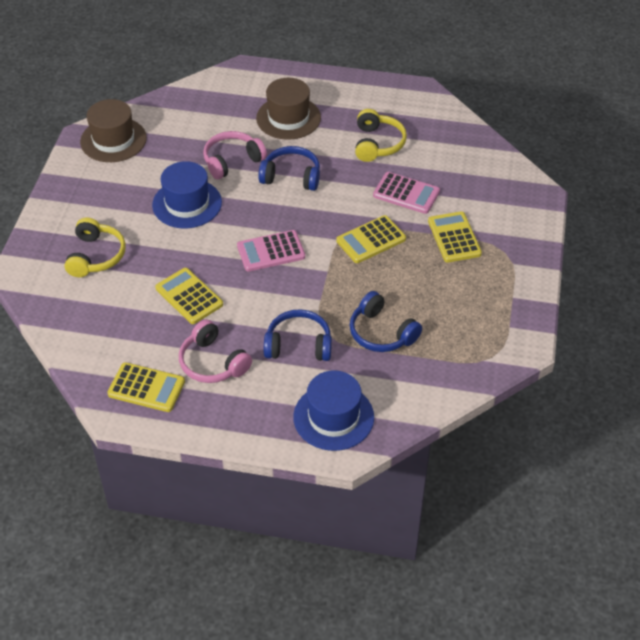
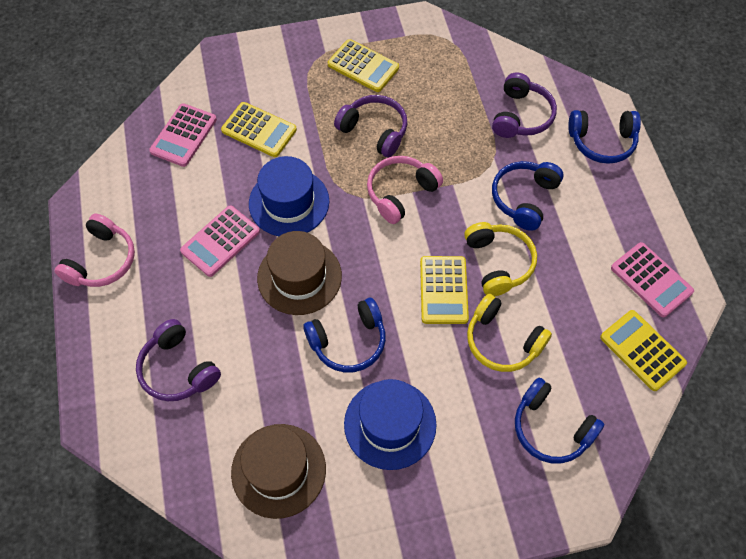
blue headphones: [258,146,320,191] [264,309,332,361] [350,291,422,352] = 3 -> [303,298,386,373] [492,161,564,231] [515,377,604,464] [568,110,641,164] = 4
pink calculator: [237,230,305,272] [373,172,440,214] = 2 -> [149,103,217,167] [180,206,260,277] [611,242,694,317] = 3
purple headphones: none = 0 -> [136,319,221,401] [334,95,407,158] [492,73,557,138] = 3

